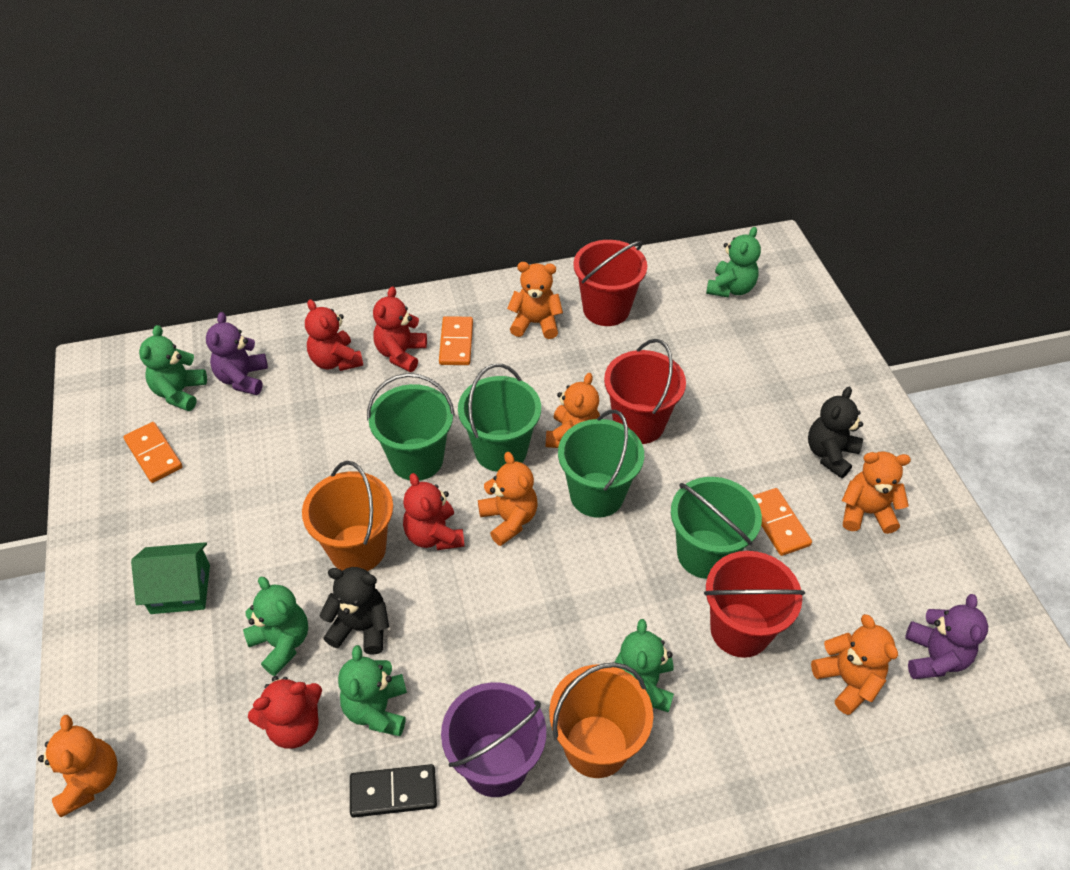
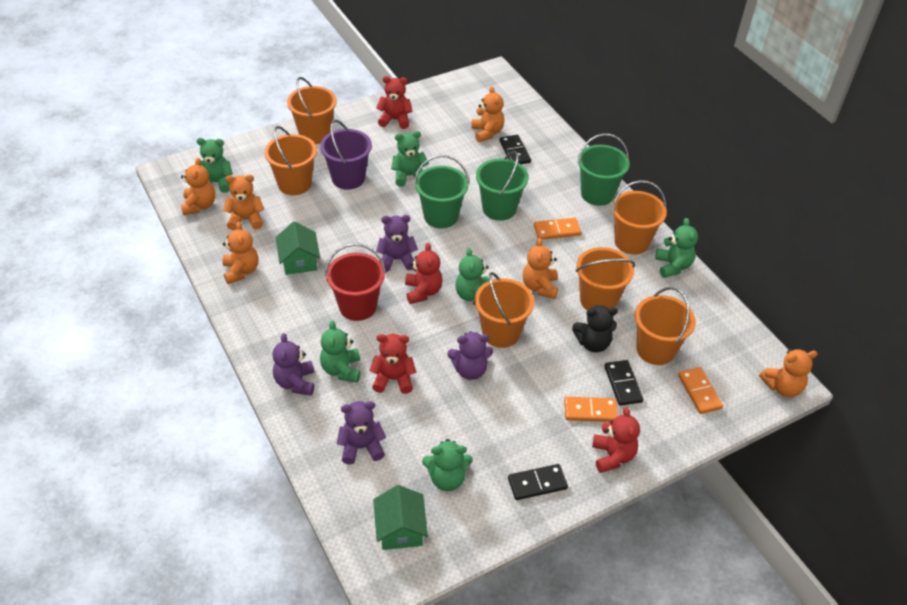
black domino: [350,764,437,817] = 1 -> [499,135,531,164] [508,464,568,500] [604,360,643,406] = 3
black teddy bear: [319,567,389,655] [808,387,863,478] = 2 -> [572,305,618,352] = 1
green bucket: [367,373,455,481] [458,364,541,472] [558,410,644,518] [671,477,762,579] = 4 -> [414,155,469,228] [476,151,529,221] [578,134,630,206] = 3
green house: [131,542,210,614] = 1 -> [276,221,320,275] [373,485,428,550] = 2
green teddy bear: [139,325,207,411] [243,577,308,676] [338,645,407,736] [615,619,674,713] [706,227,761,298] = 5 -> [197,138,233,193] [320,320,360,383] [391,131,429,187] [422,439,473,491] [455,248,489,305] [655,218,698,278] = 6
orange bucket: [302,461,393,571] [549,662,653,778] = 2 -> [264,126,317,195] [287,77,337,144] [475,272,534,348] [576,247,635,311] [612,180,667,255] [635,287,696,365] = 6
purple teddy bear: [206,312,268,395] [905,594,988,679] = 2 -> [272,333,314,396] [337,401,386,465] [376,215,418,272] [447,331,493,380] = 4
red bucket: [573,240,647,326] [604,339,686,444] [704,551,805,658] = 3 -> [325,243,386,321] = 1

